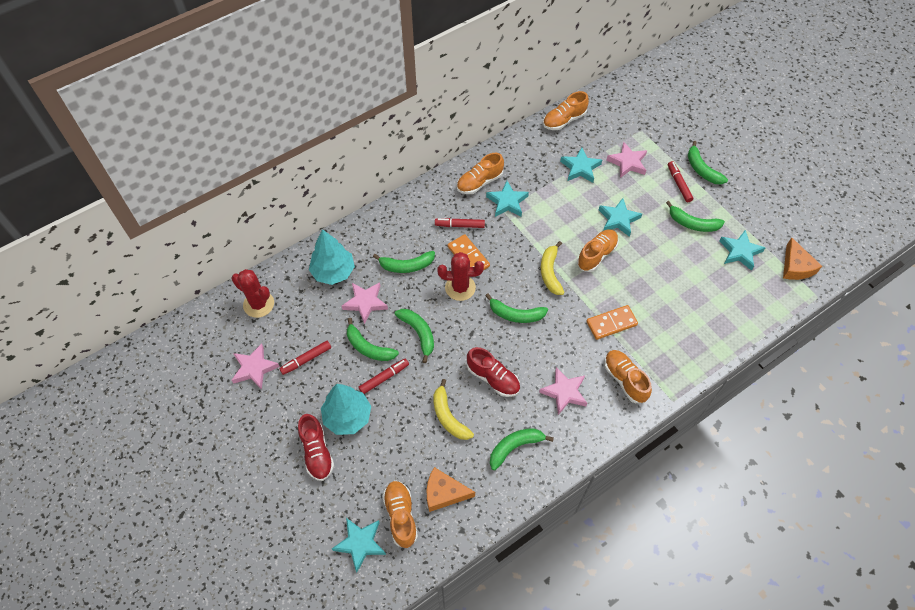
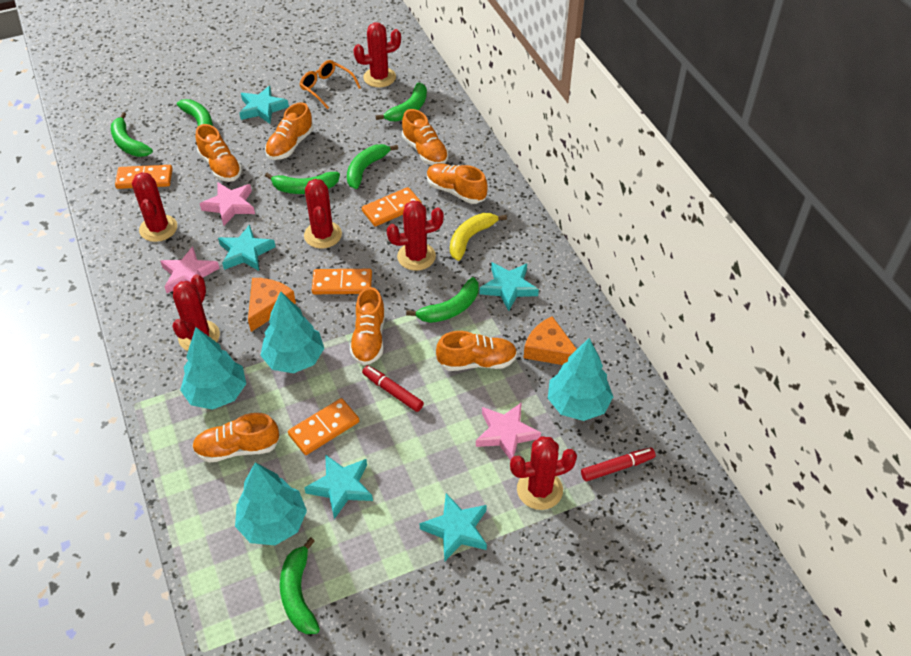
orange domino: [448,234,490,271] [587,305,638,340] = 2 -> [115,165,173,189] [288,398,359,455] [312,269,372,294] [362,187,422,226] = 4
orange glasses: none = 0 -> [300,60,361,109] = 1
orange shoe: [382,481,418,548] [457,153,504,194] [543,91,589,130] [577,229,619,272] [604,350,652,403] = 5 -> [192,413,279,463] [196,124,242,182] [265,102,313,160] [350,287,385,366] [402,109,448,165] [427,163,488,204] [436,331,517,371] = 7
pink star: [231,343,280,390] [341,282,388,324] [539,367,588,415] [607,142,647,178] = 4 -> [160,246,220,293] [200,183,255,226] [476,402,541,461] = 3
red cactus: [232,269,274,318] [437,252,484,301] = 2 -> [132,172,177,242] [172,274,220,351] [304,179,342,248] [353,23,401,87] [386,200,444,271] [510,436,577,510] = 6
red marker: [279,341,331,375] [358,358,409,394] [435,218,485,228] [668,161,693,202] = 4 -> [362,365,424,412] [581,448,656,481] = 2
red shoe: [298,414,334,481] [467,347,520,397] = 2 -> none = 0
turquoise tree: [309,229,355,285] [321,384,371,435] = 2 -> [180,327,246,410] [235,462,307,545] [260,291,324,373] [548,338,613,421] = 4
yellow banana: [433,379,474,440] [541,241,565,295] = 2 -> [450,213,507,261] = 1

